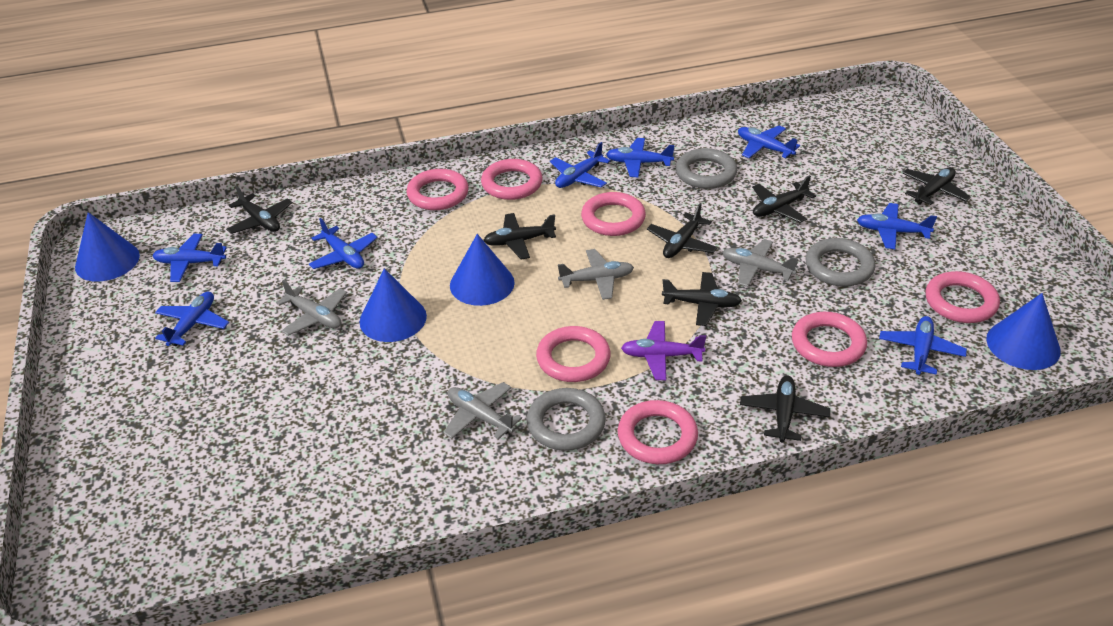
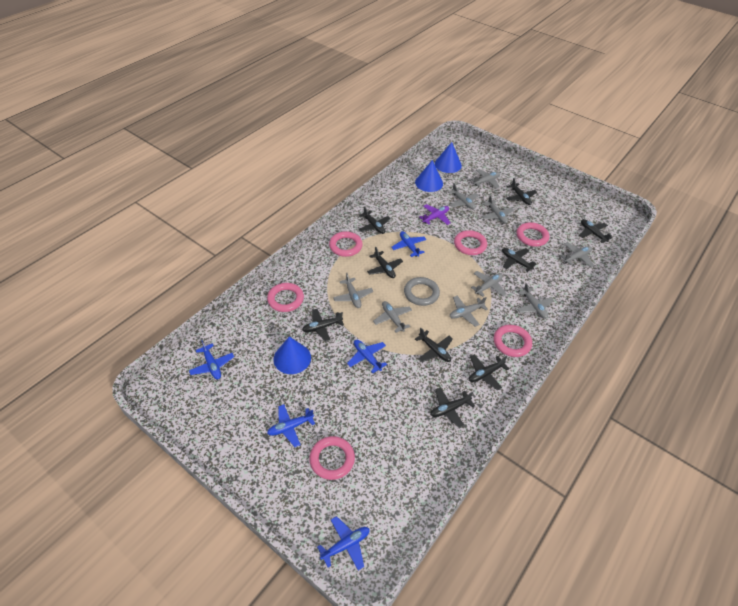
black plane: [226,186,293,234] [483,213,556,259] [647,203,718,258] [662,272,742,326] [740,376,830,442] [752,175,816,223] [902,167,971,205] = 7 -> [302,309,344,342] [359,206,391,234] [367,247,403,278] [415,328,453,362] [430,387,475,428] [469,354,509,390] [502,248,536,272] [506,178,537,205] [579,219,612,243] = 9
blue cone: [75,212,140,282] [360,268,427,342] [450,234,515,306] [986,293,1061,370] = 4 -> [273,336,311,374] [415,160,443,192] [435,142,462,173] = 3
blue plane: [153,234,227,282] [155,292,229,346] [309,218,377,269] [550,142,610,188] [606,138,675,177] [738,126,800,158] [857,203,937,249] [879,316,967,375] = 8 -> [189,340,234,379] [267,404,315,447] [317,516,370,570] [347,340,387,373] [391,231,427,257] = 5
grey plane: [276,280,347,336] [444,382,522,440] [558,249,634,300] [722,239,798,287] = 4 -> [333,273,373,308] [373,301,412,333] [448,183,478,209] [450,296,488,327] [471,169,500,189] [471,271,507,297] [482,195,514,224] [517,283,554,319] [560,242,594,267] = 9
grey ring: [527,388,606,451] [676,148,737,189] [805,238,876,287] = 3 -> [404,277,440,306] = 1
pink ring: [406,169,469,210] [481,159,542,200] [536,326,611,382] [581,192,646,236] [618,400,698,464] [792,312,867,367] [926,271,1000,323] = 7 -> [267,283,304,312] [309,436,355,480] [329,231,363,257] [454,230,487,255] [494,325,532,357] [517,222,549,247] = 6

